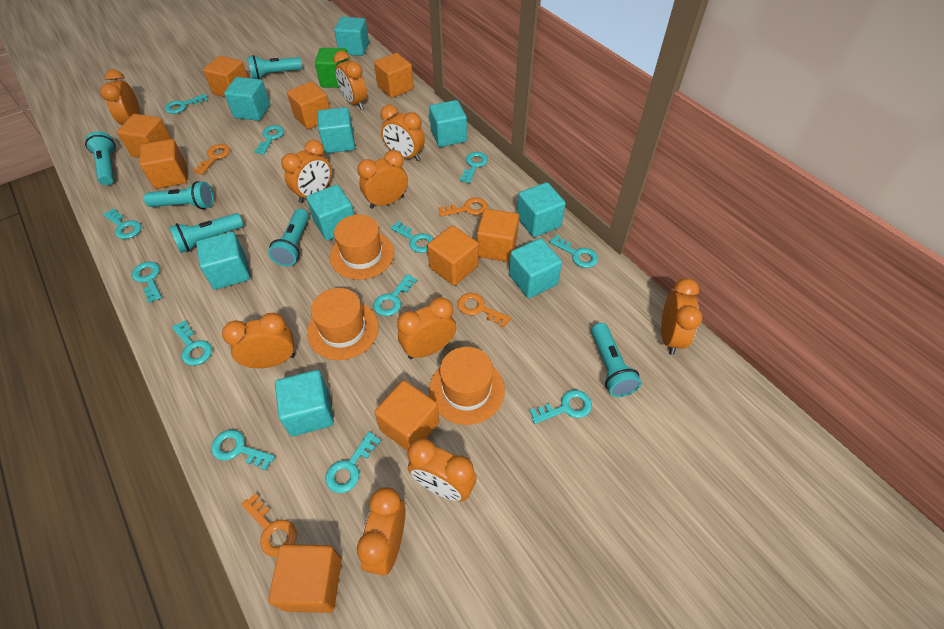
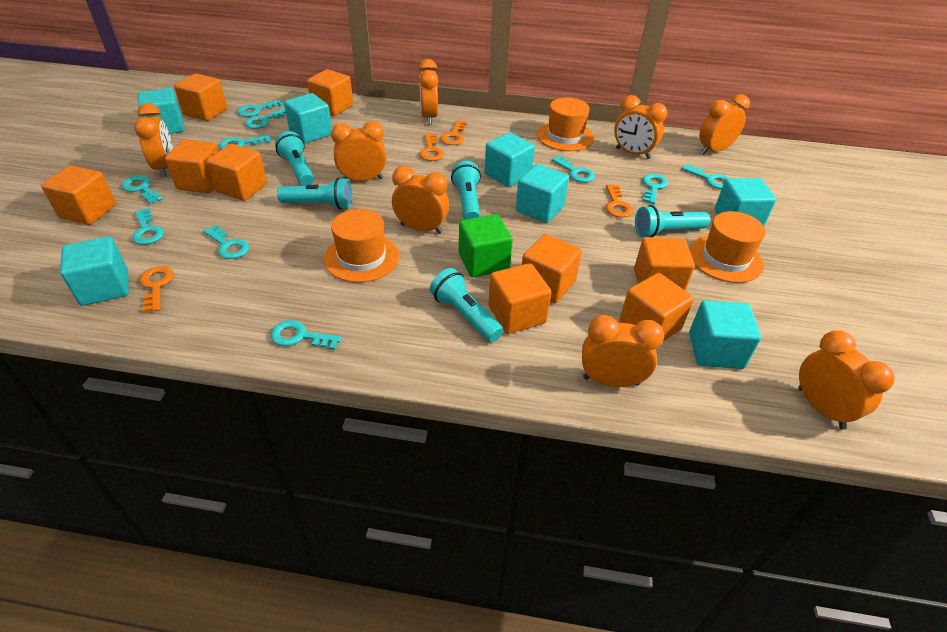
orange clock: [100,69,140,125] [222,313,295,368] [281,140,332,203] [334,51,367,110] [357,487,405,576] [358,150,408,209] [381,105,425,161] [397,297,456,359] [408,439,476,501] [661,278,702,355] = 10 -> [134,103,173,178] [331,121,386,181] [392,166,449,234] [419,59,438,125] [582,315,664,387] [614,95,667,159] [699,94,750,155] [798,330,895,430] = 8
turquoise cube: [196,232,250,289] [224,77,270,121] [275,370,334,436] [306,185,354,240] [318,107,355,153] [334,17,369,56] [429,100,467,147] [509,238,562,298] [517,182,566,237] = 9 -> [60,236,129,306] [138,88,184,134] [284,93,332,143] [485,132,535,187] [516,164,569,223] [689,300,761,369] [715,178,776,226] = 7
turquoise flashlight: [85,131,116,185] [144,181,214,209] [169,213,244,253] [247,55,302,79] [268,209,309,266] [591,323,641,397] = 6 -> [275,131,314,186] [277,178,352,210] [430,268,504,342] [451,161,481,220] [635,205,710,237] = 5
turquoise key: [103,208,141,239] [132,262,162,303] [165,94,208,114] [172,320,212,366] [211,430,275,470] [254,125,284,155] [325,432,381,493] [373,274,417,316] [390,221,433,253] [460,152,488,183] [529,390,592,424] [549,235,598,268] = 12 -> [122,176,163,204] [132,208,164,245] [203,225,249,259] [219,135,271,149] [237,99,283,117] [245,108,286,129] [271,320,342,350] [552,155,595,183] [642,174,668,204] [682,163,728,189] = 10

